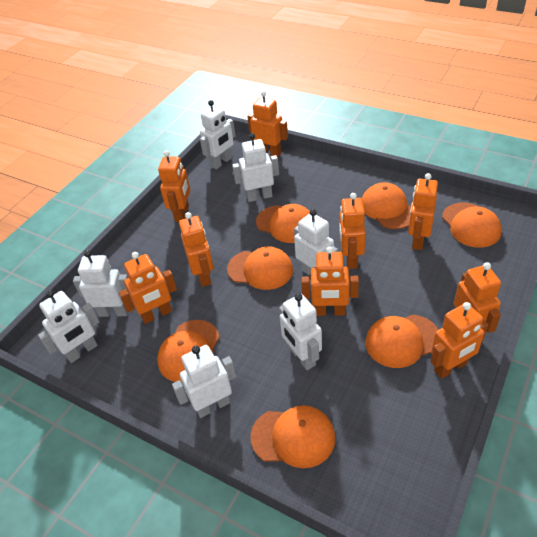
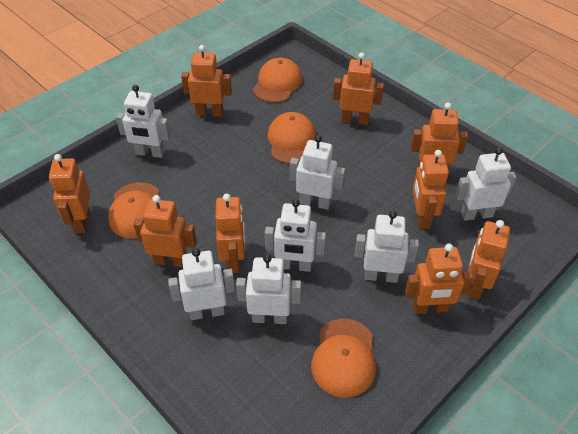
orange cap: [157,320,220,383] [227,246,293,290] [250,405,336,468] [256,204,310,243] [362,182,411,229] [365,315,438,368] [442,202,502,248] = 7 -> [108,182,159,238] [253,58,302,103] [268,112,316,164] [311,319,376,398] = 4

